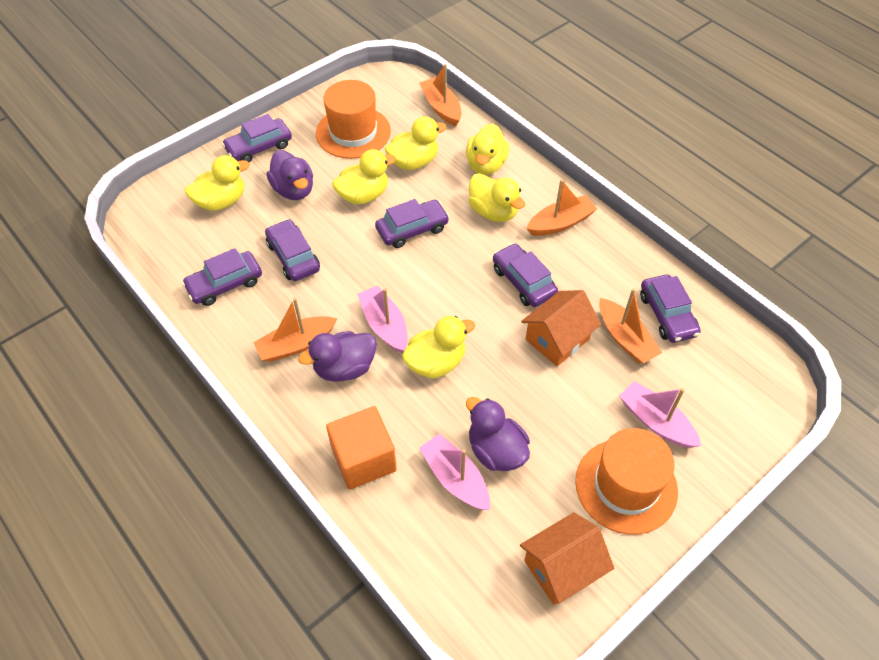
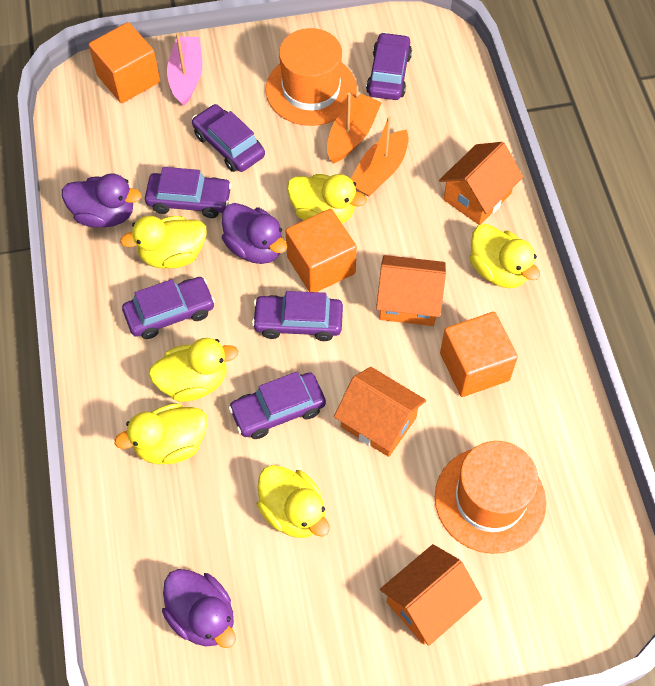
orange boat: [253,298,337,362] [419,64,462,126] [526,179,597,236] [599,288,662,363] = 4 -> [327,93,382,163] [351,116,409,196] = 2
orange cube: [326,406,397,490] = 1 -> [89,22,160,103] [286,209,357,292] [440,312,518,397] = 3
orange house: [520,512,614,605] [521,290,601,366] = 2 -> [334,367,426,457] [376,255,446,326] [380,544,482,646] [439,142,523,225] = 4
pink boat: [357,286,408,353] [419,434,490,510] [619,381,701,448] = 3 -> [167,32,202,107] = 1

